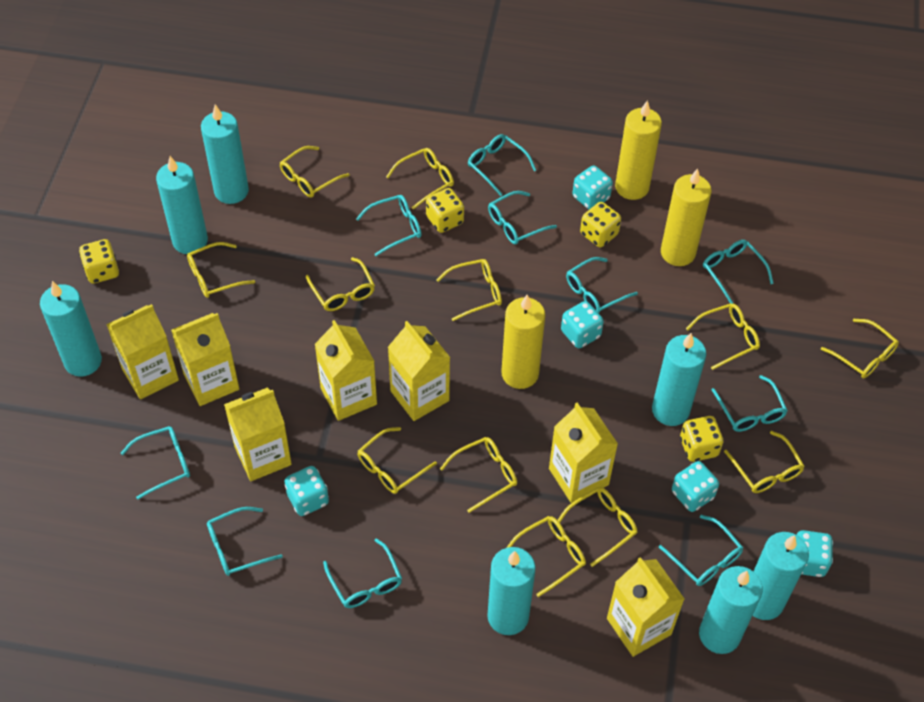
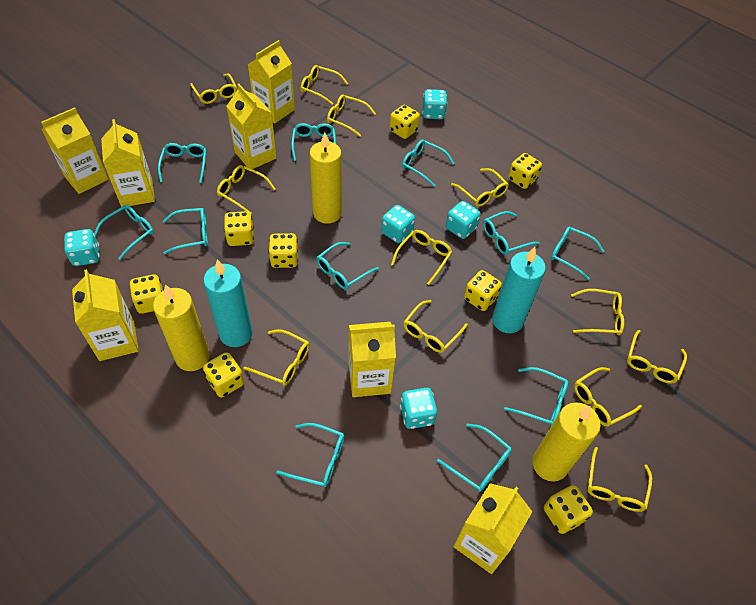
turquoise candle: [40,281,102,377] [156,156,208,254] [201,104,249,204] [487,547,536,635] [652,333,706,426] [699,566,763,654] [753,532,809,620] = 7 -> [203,259,253,347] [492,247,546,333] = 2
turquoise glasses: [121,426,190,499] [207,507,283,576] [323,538,402,608] [356,195,422,256] [468,134,536,196] [488,191,557,244] [566,257,638,313] [659,515,743,586] [703,240,774,304] [712,375,788,432] = 10 -> [94,205,154,260] [158,143,206,183] [163,208,208,254] [276,423,344,487] [291,123,336,161] [317,242,379,289] [402,140,455,187] [437,424,512,492] [483,211,540,255] [504,367,568,426] [551,227,604,280] = 11
yellow dice: [79,239,119,284] [426,188,464,233] [580,202,621,247] [680,416,724,462] = 4 -> [130,274,164,314] [203,352,244,397] [224,211,254,246] [268,233,298,268] [390,105,420,139] [464,270,502,311] [508,153,542,189] [544,485,593,534] = 8

